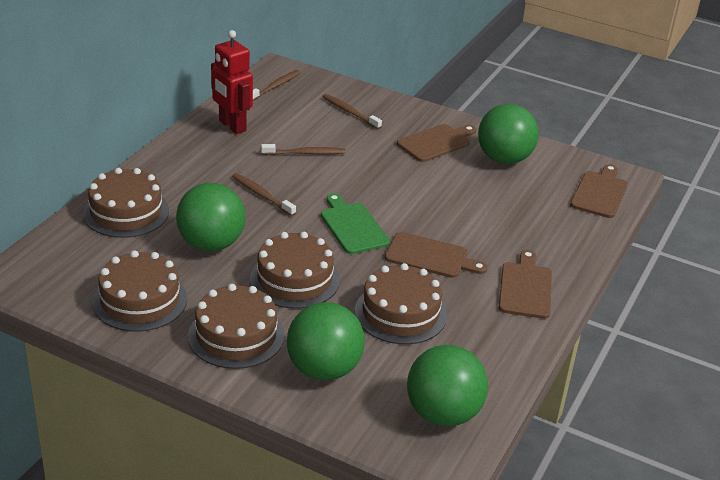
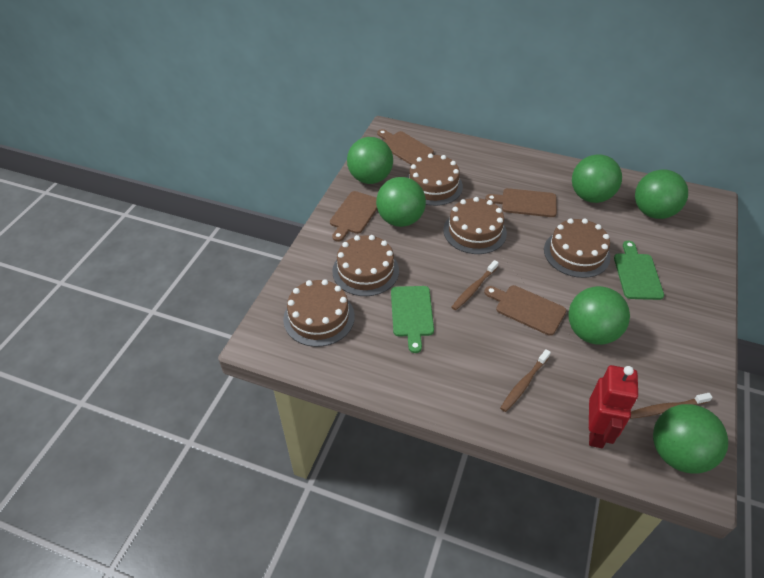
brown toothbrush: [232,173,296,216] [253,70,301,101] [261,144,345,155] [322,94,382,129] = 4 -> [452,260,499,310] [500,349,551,412] [630,393,713,419] = 3
green ball: [176,183,245,251] [287,302,365,380] [407,345,488,426] [478,104,539,164] = 4 -> [347,137,393,184] [376,177,426,227] [569,286,630,345] [572,154,622,203] [635,169,688,219] [653,404,728,474] = 6
green cutting board: [321,193,390,254] = 1 -> [391,286,434,353] [614,241,664,300] = 2

